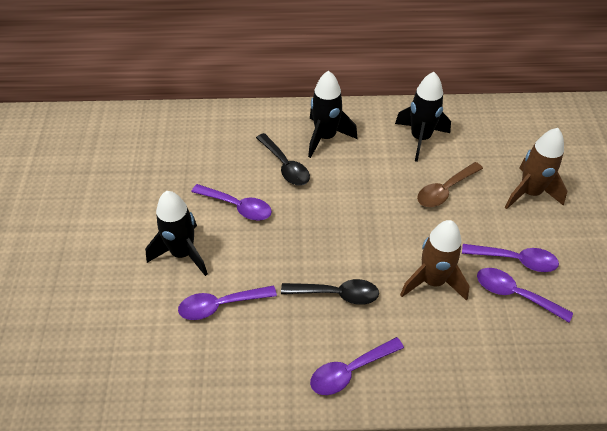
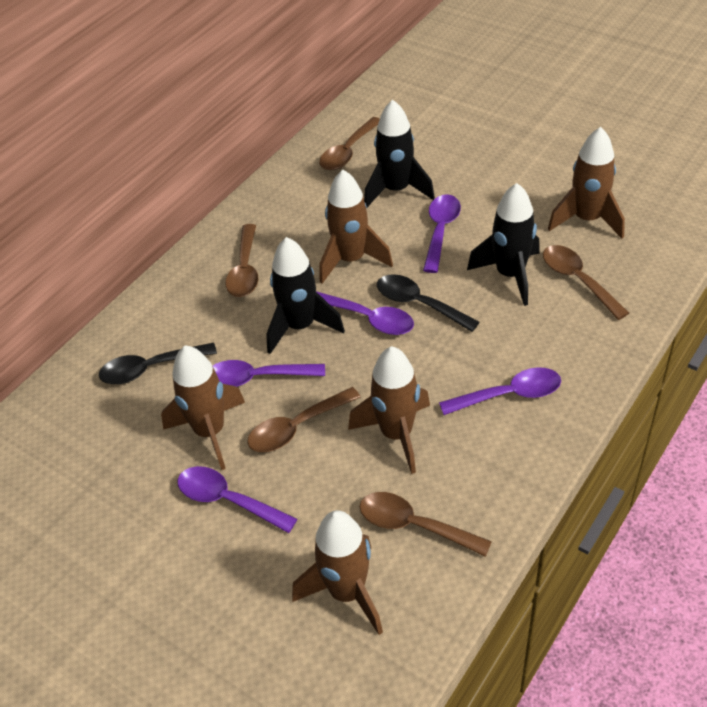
brown rocket: [400,220,470,301] [505,128,567,209] = 2 -> [161,345,245,470] [292,510,383,635] [320,170,393,284] [348,346,430,474] [548,127,625,239] = 5
brown spoon: [417,162,483,207] = 1 -> [225,224,258,297] [247,387,361,452] [319,117,380,170] [360,492,492,557] [543,245,629,320] = 5

